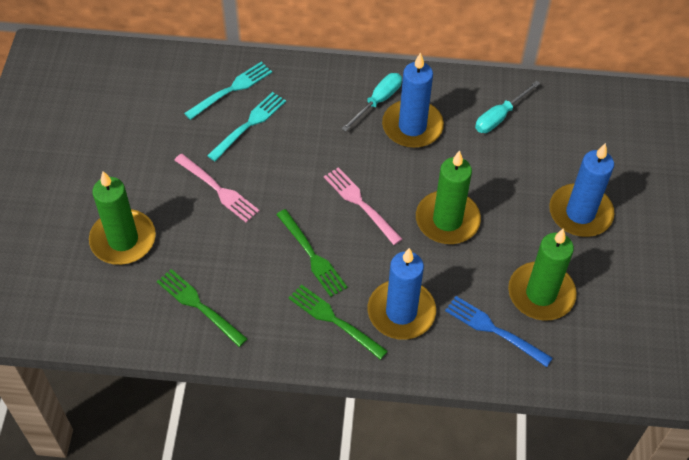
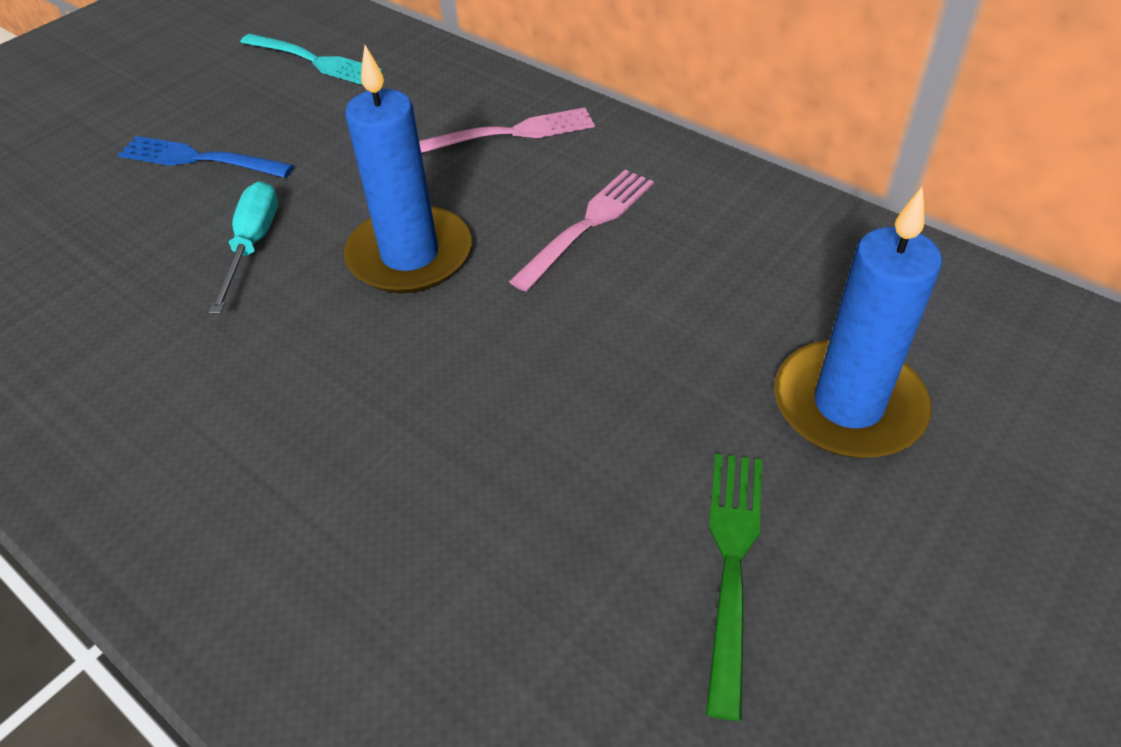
blue candle: [368,248,436,340] [382,52,444,148] [549,143,615,237] = 3 -> [344,45,472,293] [774,186,942,458] = 2
green candle: [89,171,156,265] [416,150,481,244] [508,228,577,321] = 3 -> none = 0
green fork: [157,269,248,347] [276,209,347,297] [289,284,388,360] = 3 -> [706,454,762,721] = 1
turquoise fork: [184,62,272,120] [207,92,286,161] = 2 -> [240,34,382,85] = 1
turquoise screwdriver: [342,73,402,132] [475,80,540,133] = 2 -> [209,181,278,314] = 1

